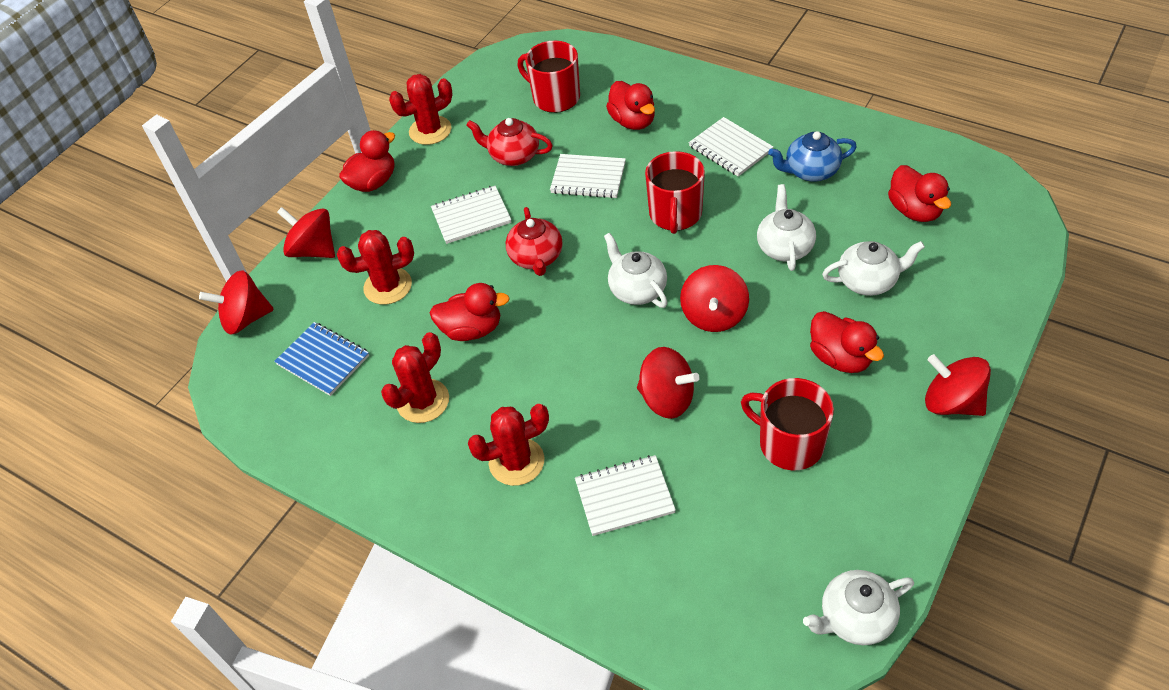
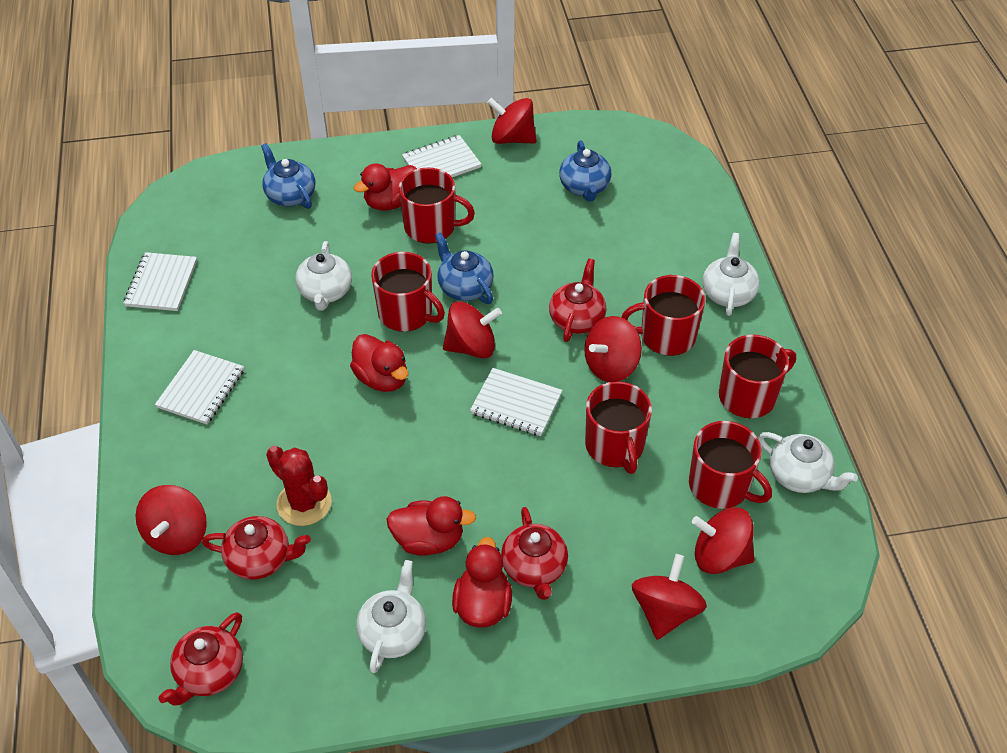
blue notebook: [274,322,369,396] = 1 -> none = 0
blue teapot: [768,131,857,182] = 1 -> [261,143,315,209] [435,232,494,304] [559,141,612,202] = 3
red cactus: [337,230,414,305] [381,332,449,423] [389,74,453,145] [468,404,549,486] = 4 -> [266,446,332,526] = 1
red duck: [339,130,395,192] [430,283,510,341] [606,81,655,130] [810,311,884,373] [888,165,951,222] = 5 -> [350,334,408,392] [353,163,417,211] [387,496,476,556] [452,537,512,628] = 4
red mug: [517,41,580,113] [645,151,705,234] [741,378,834,470] = 3 -> [371,252,445,332] [399,168,475,244] [585,381,652,474] [621,275,706,356] [689,421,772,509] [719,335,796,418] = 6
red spinning top: [199,270,274,334] [277,207,335,258] [637,347,700,419] [680,265,749,332] [925,354,991,416] = 5 -> [135,485,207,555] [443,301,502,358] [487,98,537,144] [584,316,642,382] [632,554,707,640] [692,507,754,574] = 6
red teapot: [466,118,553,166] [506,207,563,276] = 2 -> [158,612,243,706] [202,516,311,580] [501,507,568,600] [549,259,606,342] = 4

